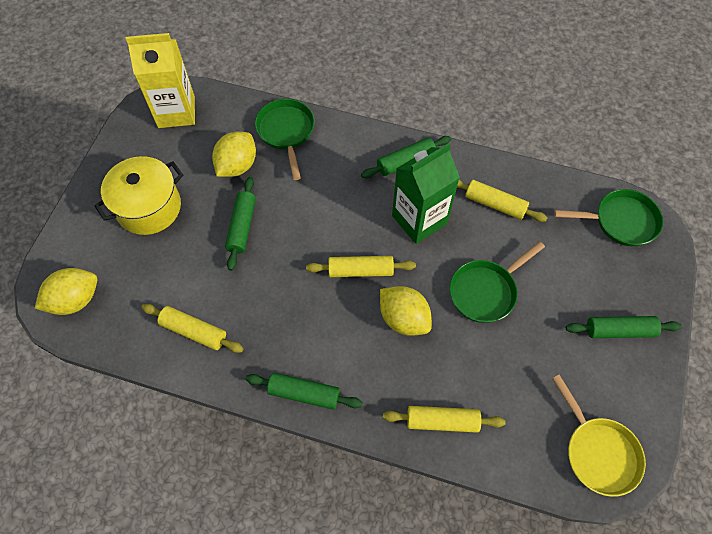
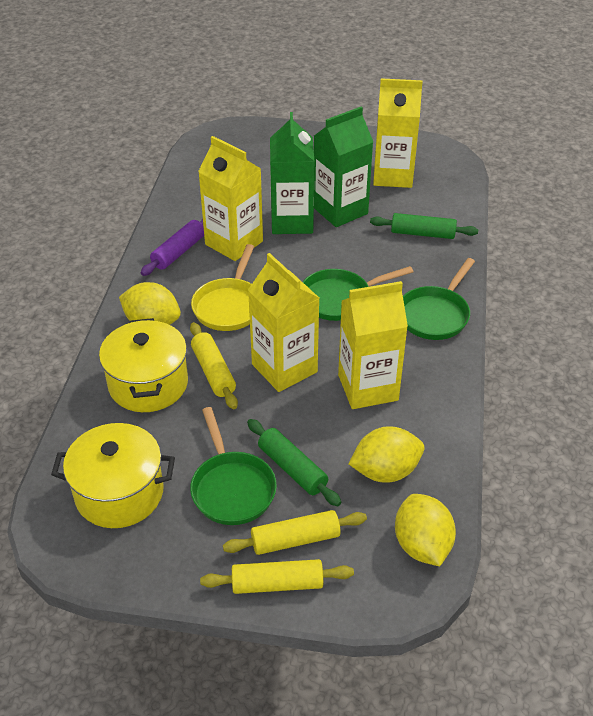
green carton: [392,143,460,244] = 1 -> [270,112,314,234] [314,107,373,227] = 2
green rolling pin: [225,177,256,271] [245,373,362,410] [361,136,451,178] [566,316,682,338] = 4 -> [247,419,341,506] [370,213,478,239] = 2
purple rolling pin: none = 0 -> [141,218,204,276] = 1
yellow carton: [126,33,195,128] = 1 -> [198,136,263,261] [248,253,319,392] [338,281,408,409] [373,78,423,188] = 4
yellow pot: [94,156,183,235] = 1 -> [51,423,175,528] [99,318,188,412] = 2
yellow rolling pin: [141,304,244,353] [306,256,416,277] [383,406,506,433] [457,180,547,222] = 4 -> [190,322,238,409] [200,559,354,594] [223,510,367,555] = 3

